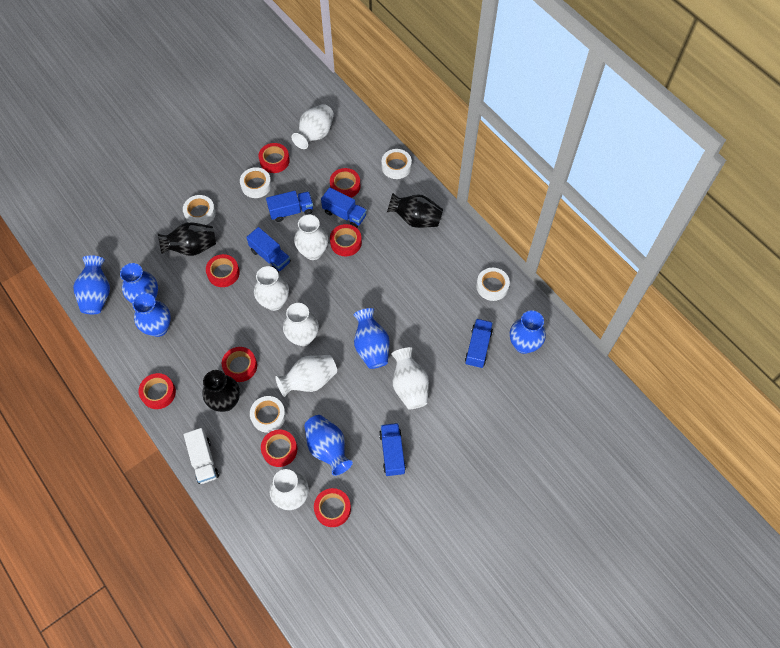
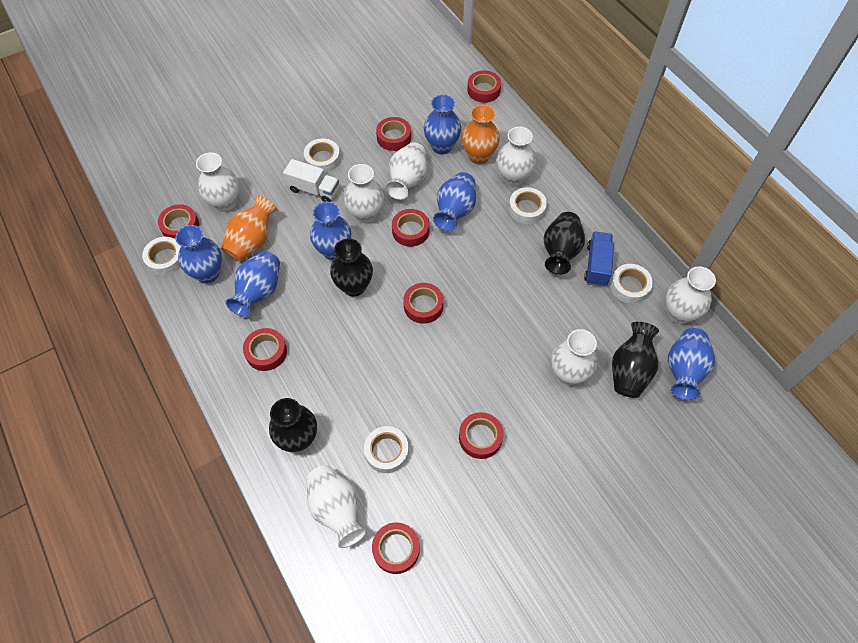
black vase: [158,222,216,256] [203,370,240,412] [387,193,443,228] = 3 -> [269,398,317,452] [330,238,373,297] [544,212,585,275] [612,322,659,398] = 4
blue truck: [246,227,291,272] [266,191,313,222] [321,187,367,228] [379,423,406,476] [465,319,493,368] = 5 -> [584,232,614,287] = 1
orange vase: none = 0 -> [221,195,278,261] [462,104,500,164] = 2

